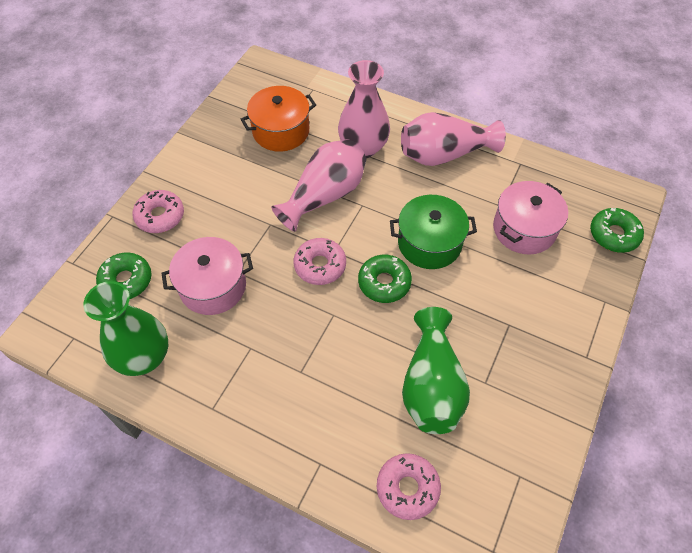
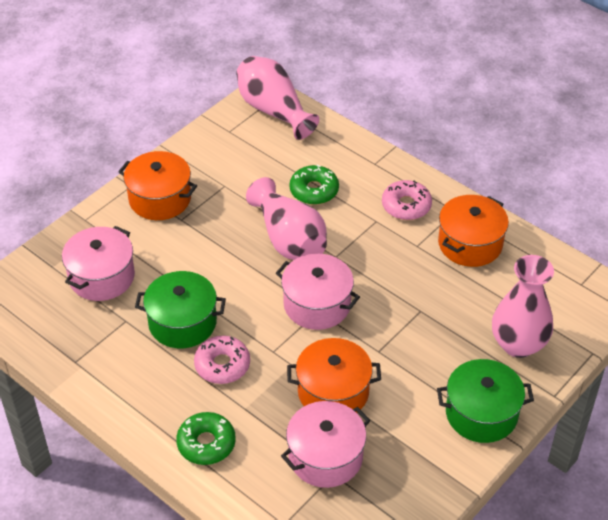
green donut: [96,253,152,299] [358,255,412,303] [590,208,644,253] = 3 -> [176,412,236,465] [289,165,339,205] = 2
green pot: [390,195,477,269] = 1 -> [135,271,226,348] [437,359,534,443] = 2
green vase: [83,281,168,376] [402,307,470,434] = 2 -> none = 0
orange pot: [241,86,316,152] = 1 -> [118,151,197,220] [287,338,381,413] [438,195,509,267] = 3
pink donut: [132,190,184,233] [294,238,346,285] [377,453,441,520] = 3 -> [194,336,250,384] [382,180,432,220] = 2
pink pot: [162,237,253,315] [493,181,568,255] = 2 -> [62,226,135,301] [276,253,360,330] [281,401,371,488] = 3

